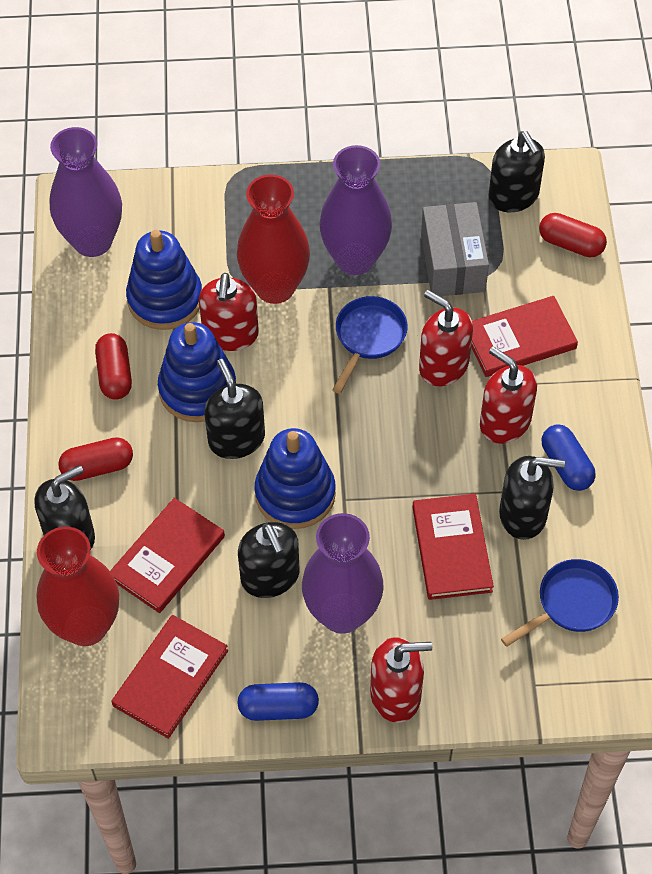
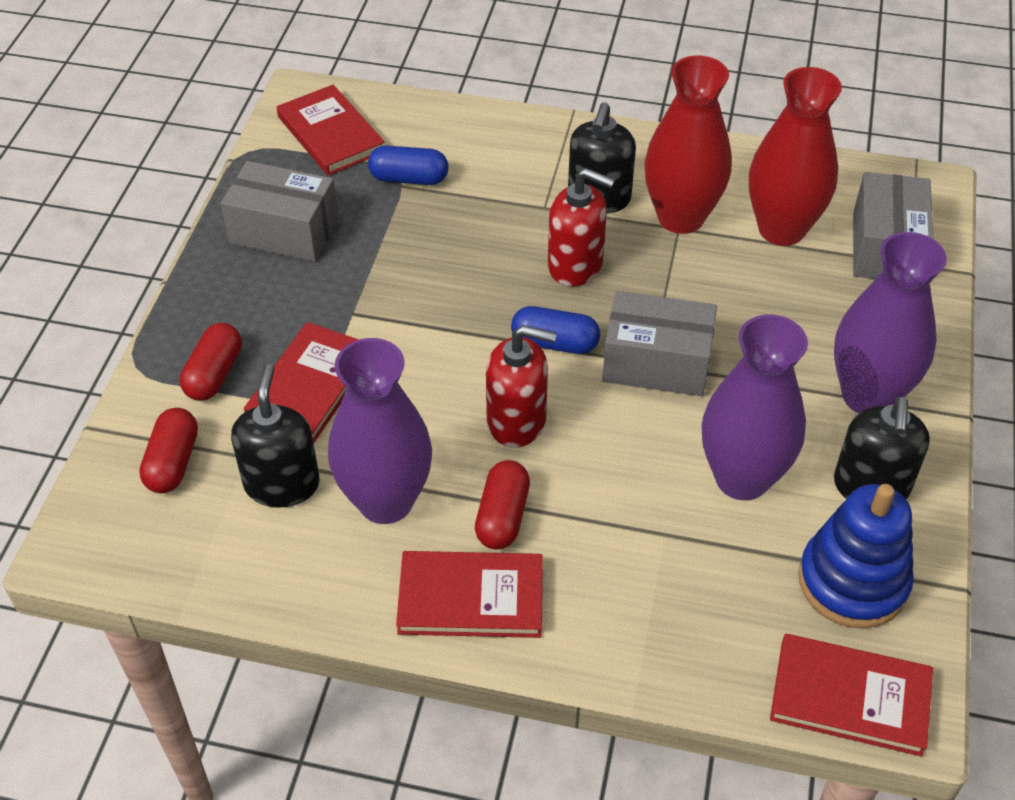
black soap dispenser: [34,465,95,549] [204,359,265,459] [238,522,300,598] [488,131,545,212] [499,456,565,540] = 5 -> [231,364,320,507] [568,102,636,213] [834,396,930,499] = 3
blue pan: [332,296,408,394] [501,559,619,647] = 2 -> none = 0
blue stacking toy: [126,230,202,330] [158,322,236,422] [255,428,336,529] = 3 -> [798,484,914,628] = 1
grey box: [421,202,489,296] = 1 -> [221,161,339,262] [602,291,717,396] [853,172,933,279] = 3
red soap dispenser: [199,273,259,351] [370,637,432,723] [419,290,473,386] [480,347,537,444] = 4 -> [486,325,557,448] [548,168,615,286] = 2

